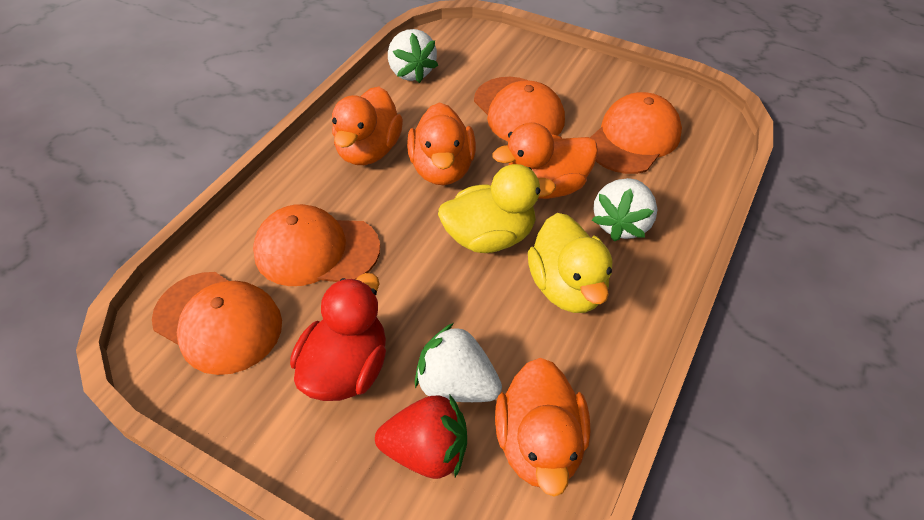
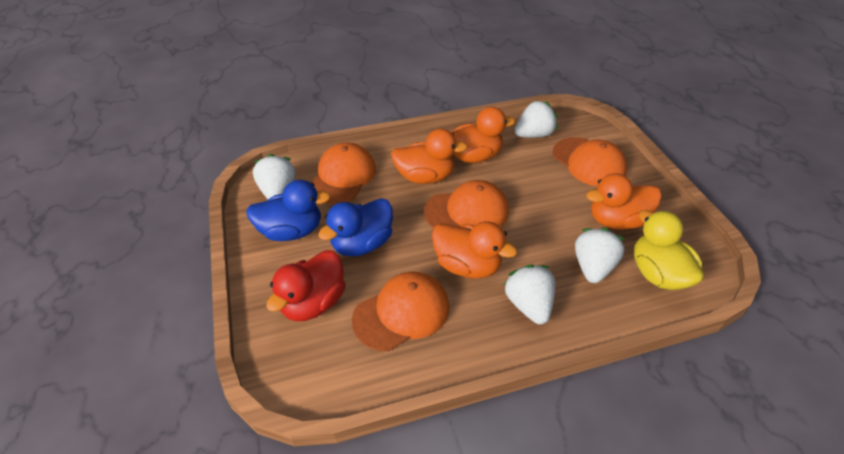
blue duck: none = 0 -> [246,180,331,241] [318,198,393,256] = 2
red strawberry: [375,394,467,479] = 1 -> none = 0
white strawberry: [388,29,438,83] [415,323,502,402] [592,178,657,241] = 3 -> [253,154,295,199] [504,264,555,324] [514,100,557,138] [575,228,625,283] = 4
yellow duck: [438,164,556,253] [528,213,612,313] = 2 -> [634,210,704,290] = 1

